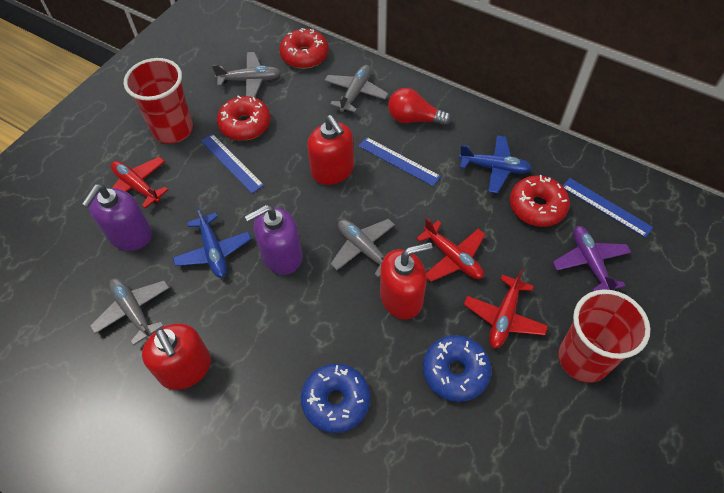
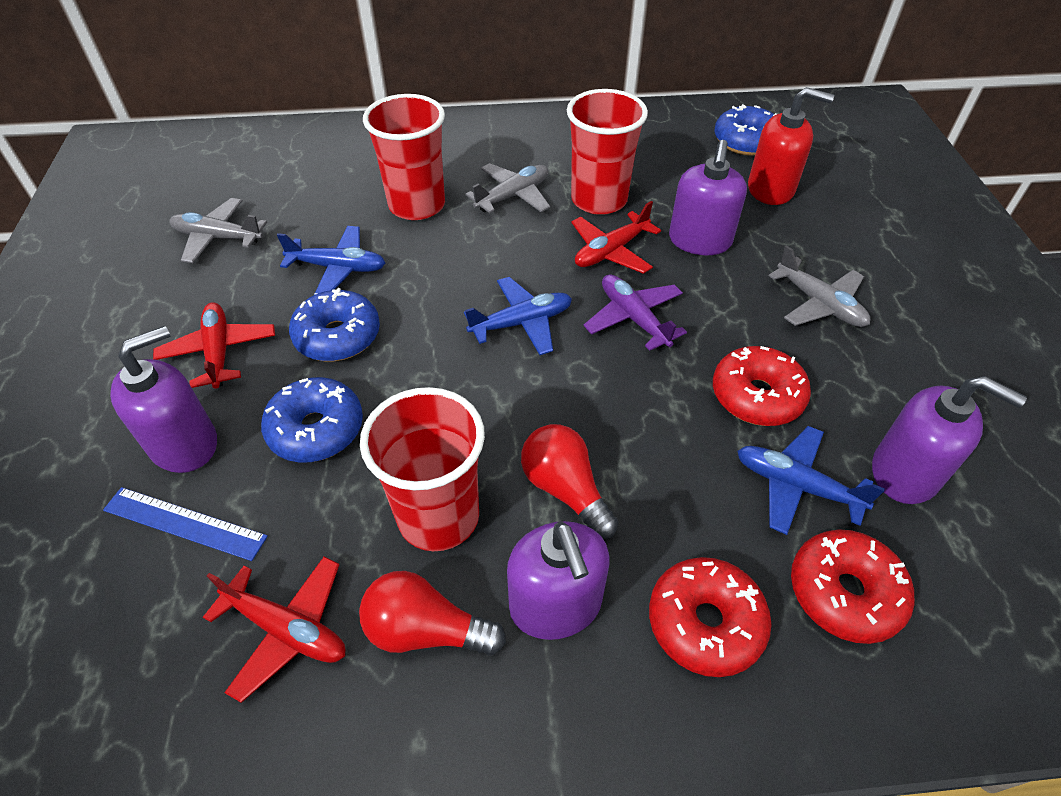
blue donut: [301,364,370,433] [423,335,492,402] = 2 -> [261,377,363,462] [289,288,380,361] [715,104,777,156] = 3
blue plane: [173,206,252,278] [459,135,532,194] = 2 -> [277,226,385,295] [464,277,572,355] [737,426,885,535] = 3
blue ruler: [201,134,264,193] [359,137,441,186] [563,178,653,238] = 3 -> [103,487,268,561] = 1
grey plane: [90,278,169,346] [212,52,281,98] [324,65,389,113] [330,219,395,278] = 4 -> [169,198,267,263] [466,163,550,213] [769,245,870,327] = 3
purple soap dispenser: [81,184,152,251] [245,205,302,275] = 2 -> [110,326,217,473] [507,521,609,640] [669,140,747,255] [872,376,1027,504] = 4
red cup: [124,58,193,144] [558,289,650,383] = 2 -> [360,387,485,551] [363,94,445,220] [567,89,648,215] = 3
red light bulb: [388,88,451,126] = 1 -> [359,571,506,656] [521,424,618,539] = 2
red soap dispenser: [142,323,211,390] [307,115,354,185] [380,242,432,319] = 3 -> [748,87,834,205] = 1

